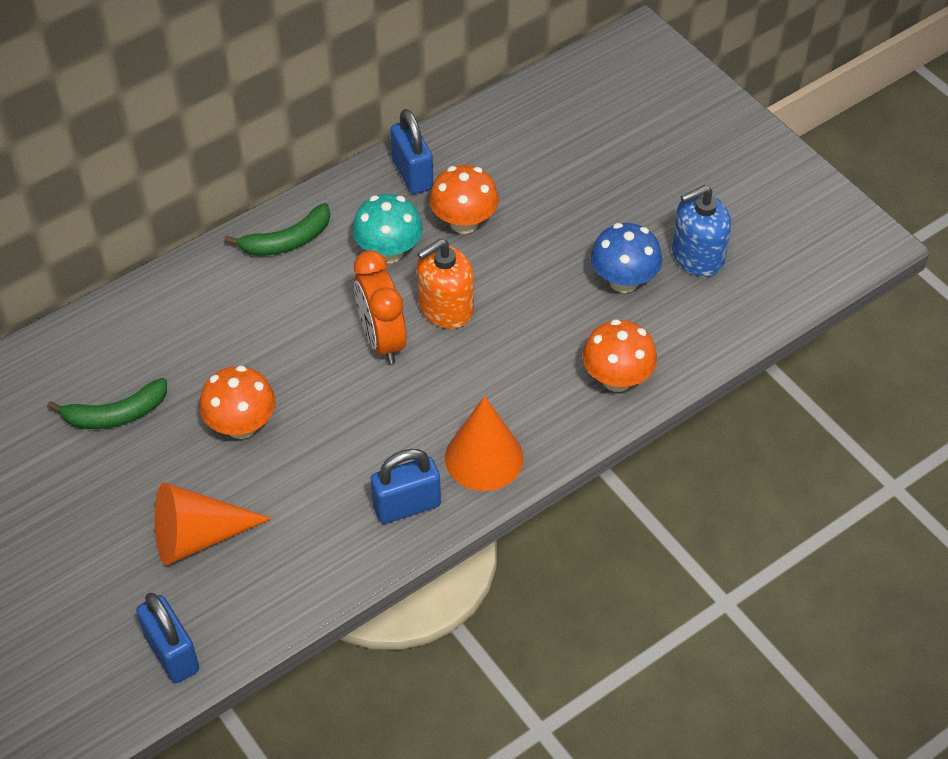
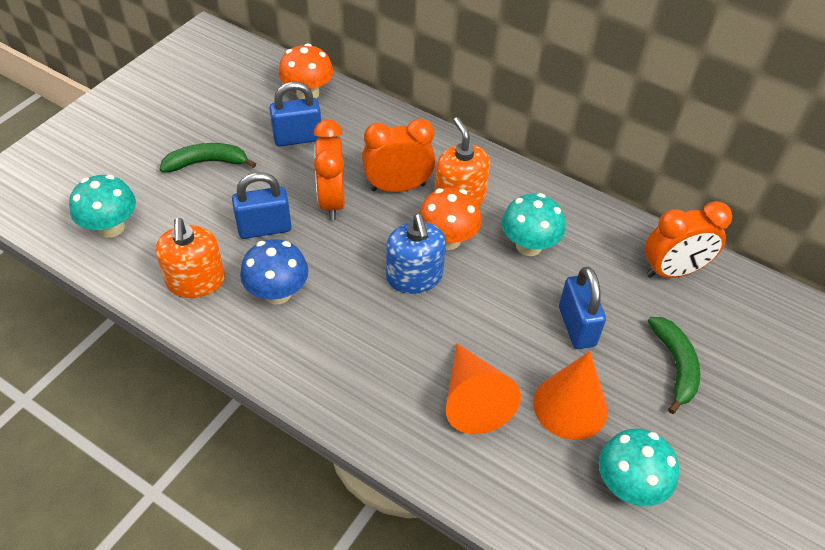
orange clock: [354,250,407,364] = 1 -> [314,119,345,220] [362,118,435,192] [645,201,732,278] = 3
orange mushroom: [199,365,276,439] [429,165,499,234] [583,319,657,392] = 3 -> [279,43,333,99] [419,187,482,250] = 2
orange soap dispenser: [417,239,474,329] = 1 -> [155,218,225,298] [435,117,490,206] = 2
turquoise mushroom: [352,194,423,263] = 1 -> [69,175,136,238] [502,193,566,256] [599,429,679,506] = 3

